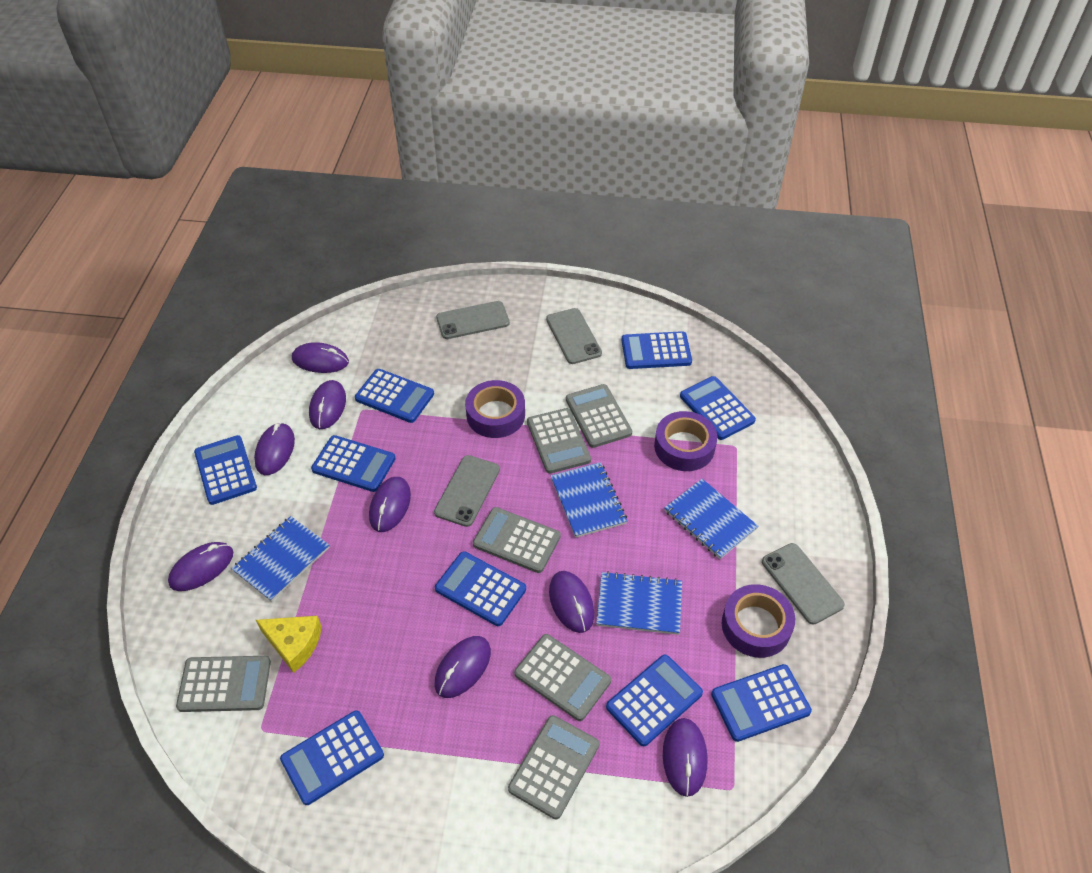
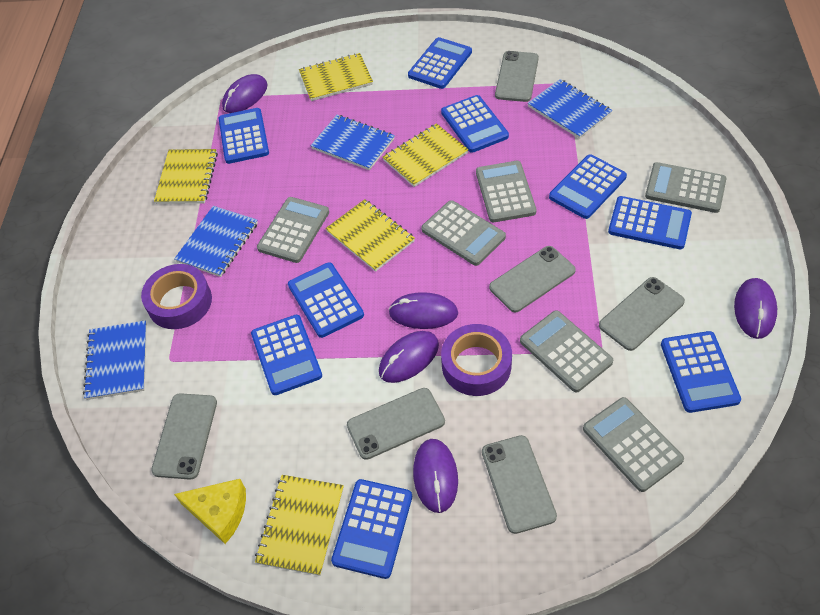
grey phone: [434,455,500,527] [436,301,510,339] [546,308,602,364] [762,543,845,624] = 4 -> [151,393,217,480] [347,388,445,460] [482,435,557,534] [489,246,576,312] [495,51,539,102] [599,277,685,351] = 6
purple mouse: [168,542,233,591] [254,422,295,475] [292,342,349,373] [309,380,346,429] [369,477,411,532] [434,636,491,698] [549,571,594,633] [663,718,707,797] = 8 -> [222,74,268,113] [379,331,439,383] [388,292,458,329] [413,439,458,513] [734,278,777,339] = 5
purple tape: [465,380,525,438] [654,411,717,471] [722,584,795,658] = 3 -> [141,264,212,329] [441,324,512,396] = 2
yellow notebook: none = 0 -> [154,149,218,204] [255,475,344,576] [299,53,373,101] [325,199,415,272] [383,123,469,187] = 5

